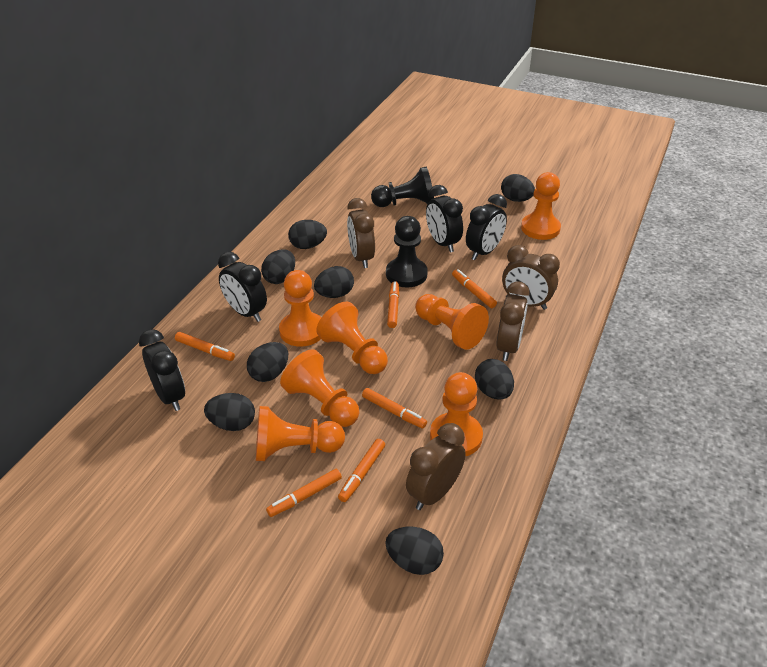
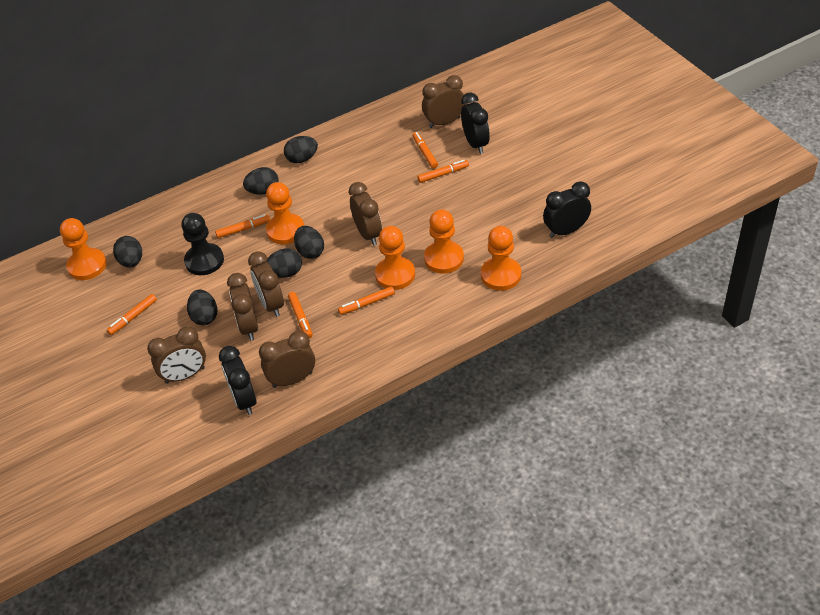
black clock: [139,329,185,411] [218,252,267,322] [426,185,463,253] [466,194,507,260] = 4 -> [219,346,256,415] [461,93,490,154] [543,182,591,238] = 3
black egg: [204,393,255,431] [247,342,288,382] [261,249,295,284] [288,220,327,249] [314,266,354,298] [385,527,444,575] [475,359,514,400] [501,174,535,202] = 8 -> [113,236,142,268] [187,289,217,325] [243,167,279,195] [266,248,302,278] [284,136,318,163] [294,226,324,259] = 6
black pawn: [371,167,434,207] [386,216,428,287] = 2 -> [181,213,224,275] = 1
brown clock: [347,198,375,268] [406,423,466,510] [496,282,530,361] [502,245,560,310] = 4 -> [147,326,206,384] [227,273,258,341] [248,251,284,317] [259,331,315,388] [349,182,382,246] [422,75,465,128] = 6
orange pawn: [256,406,345,461] [279,270,321,347] [280,350,359,427] [316,301,388,374] [415,294,489,350] [430,372,483,456] [521,172,561,240] = 7 -> [60,218,107,280] [266,182,304,244] [375,226,415,290] [424,210,464,273] [481,226,521,291] = 5

